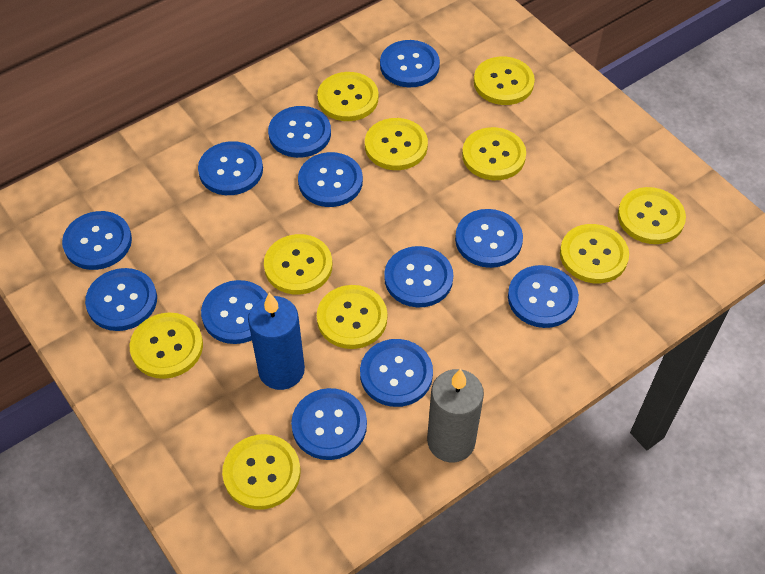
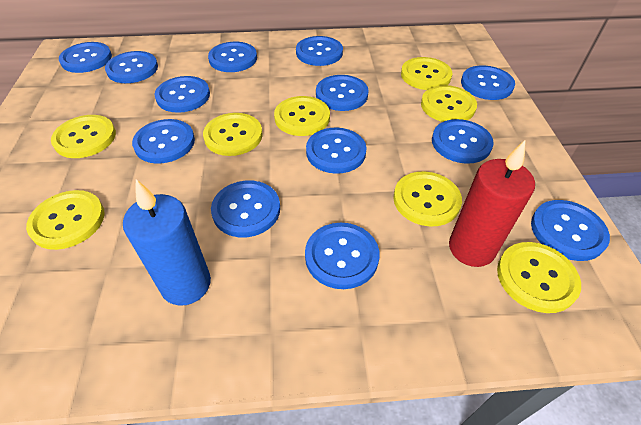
blue button: [62,211,132,270] [85,268,157,331] [198,141,263,195] [201,280,268,344] [268,106,331,158] [291,388,367,460] [298,152,363,207] [360,339,433,407] [380,40,440,87] [384,246,453,308] [455,209,523,268] [508,265,579,328] = 12 -> [59,42,112,73] [105,51,158,83] [132,119,195,164] [154,76,210,113] [208,42,257,72] [211,181,280,237] [296,36,343,66] [305,223,379,289] [306,128,367,174] [316,75,369,111] [432,119,494,164] [461,65,515,100] [531,200,610,261] = 13
grey candle: [427,369,484,462] = 1 -> none = 0
red candle: none = 0 -> [449,140,535,267] = 1
yellow button: [130,313,203,379] [222,434,301,509] [264,234,332,295] [317,72,378,121] [317,285,387,349] [365,118,428,170] [462,127,526,180] [474,56,535,105] [560,224,629,283] [618,187,686,244] = 10 -> [26,190,105,250] [51,115,116,158] [203,113,262,156] [274,96,330,136] [393,171,462,227] [401,57,452,90] [421,85,477,122] [497,242,581,313] = 8

